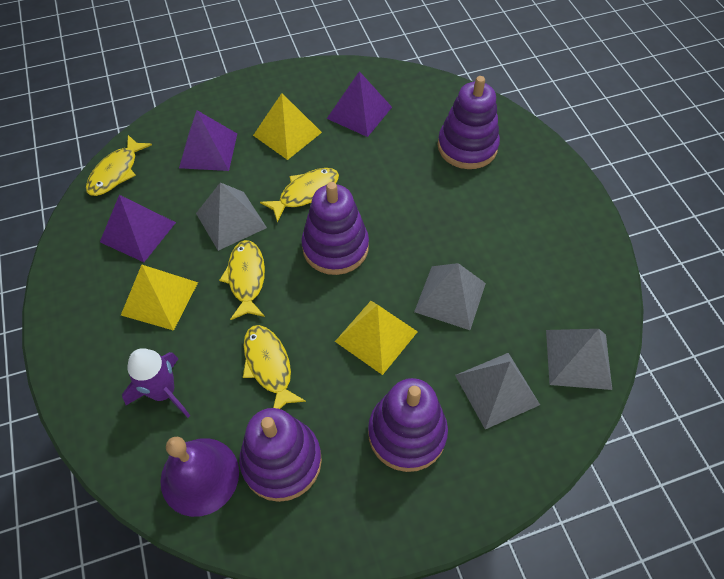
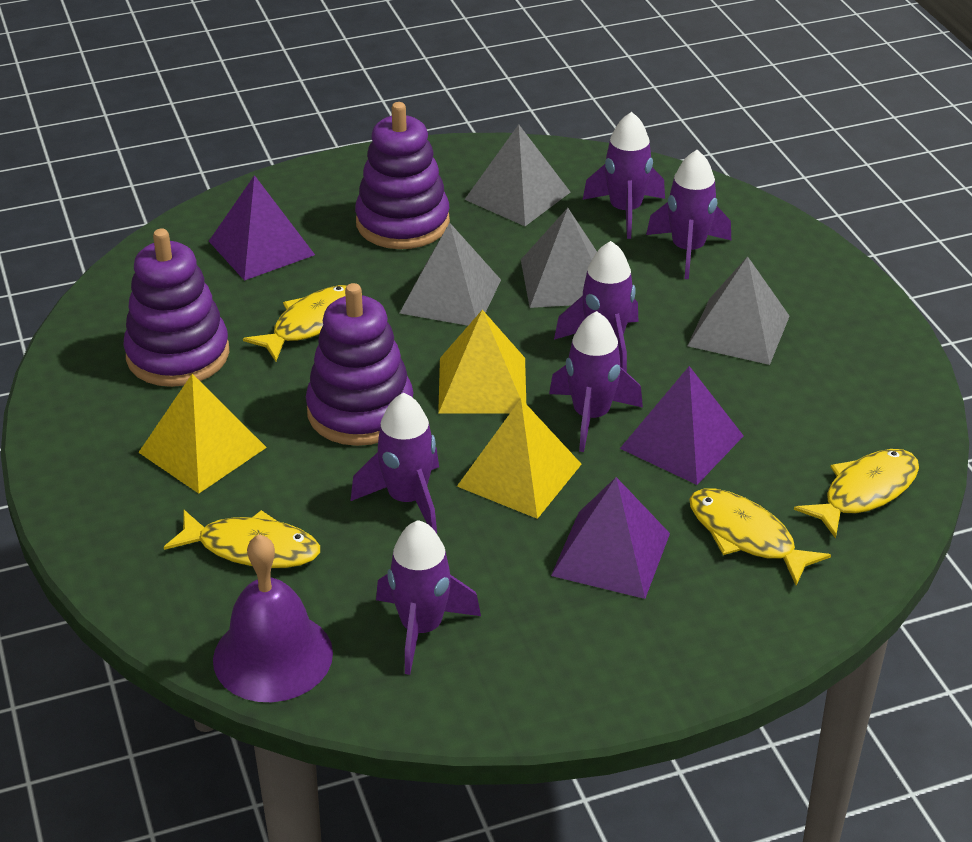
purple rocket: [122,348,190,418] = 1 -> [351,393,439,533] [376,520,481,675] [549,311,643,452] [554,241,639,372] [583,112,665,239] [646,150,731,279] = 6
purple stacking toy: [239,408,322,502] [301,182,369,275] [368,378,448,472] [438,76,500,169] = 4 -> [123,229,229,387] [306,283,413,446] [355,102,450,249] = 3

